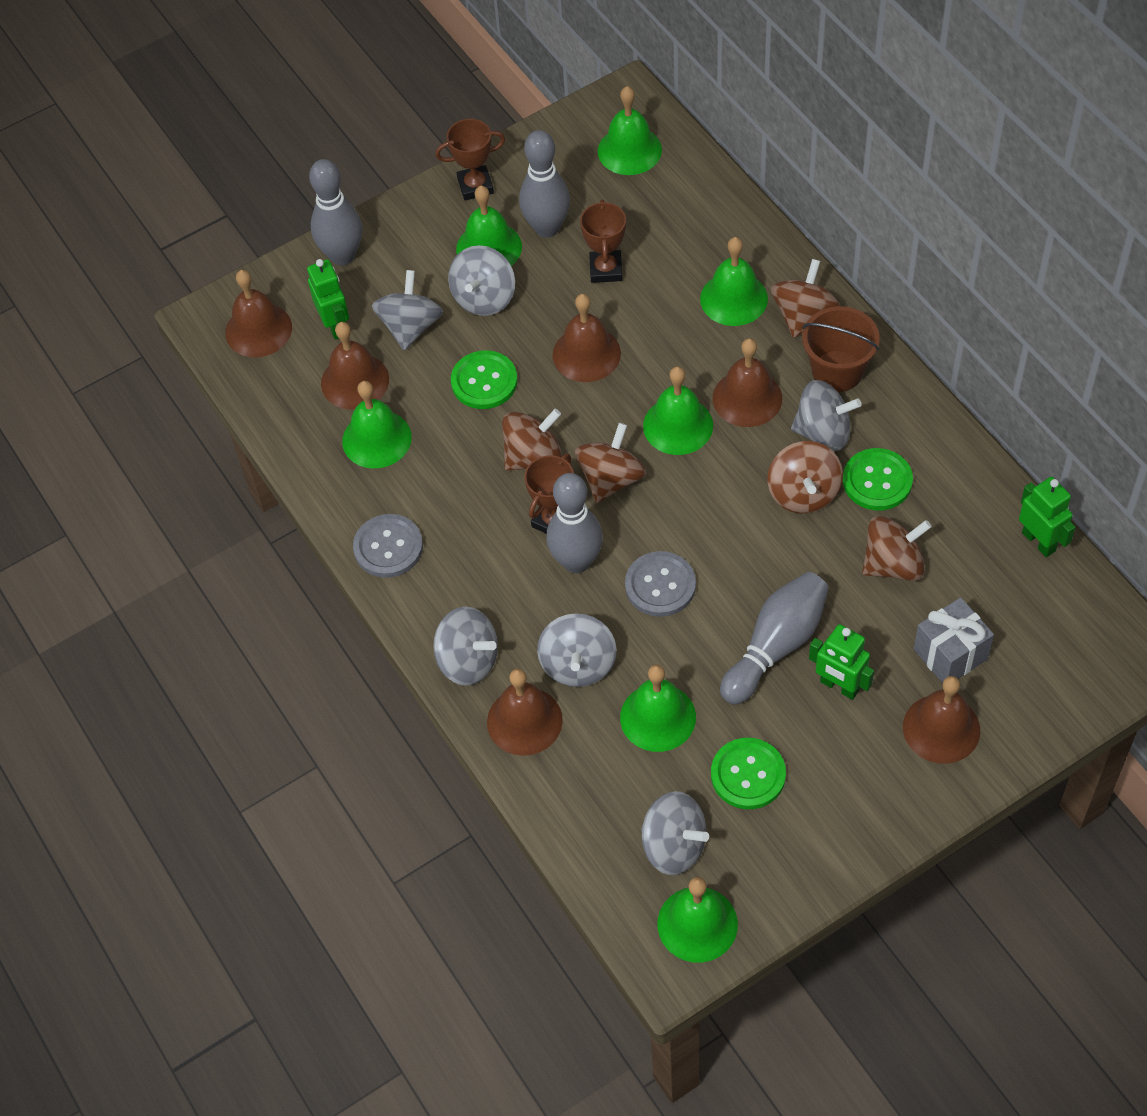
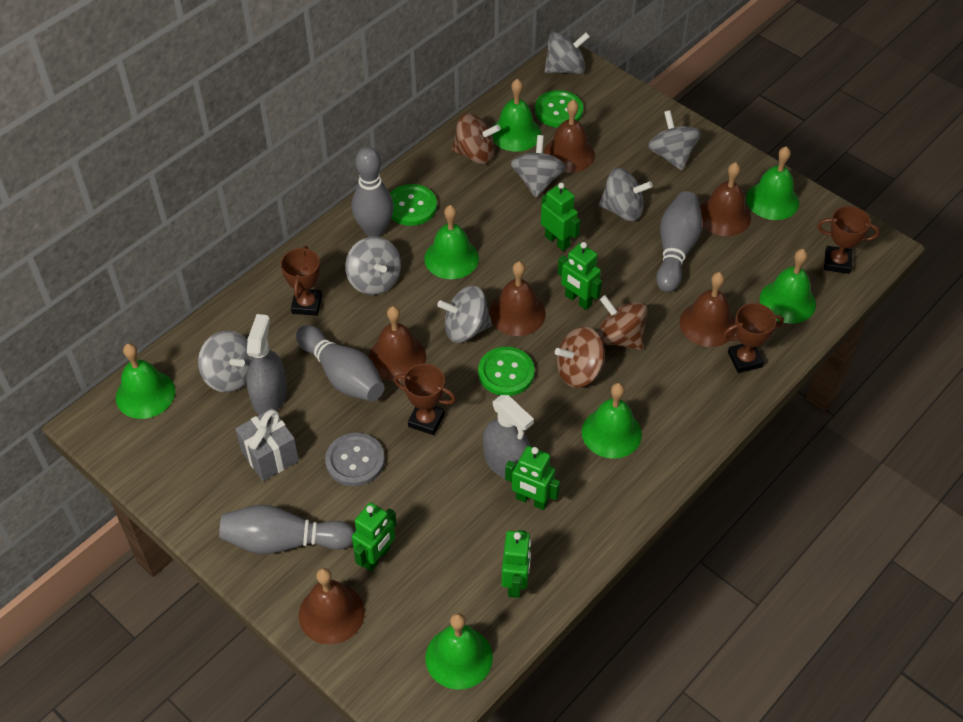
brown bucket: [802,306,880,392] = 1 -> none = 0
brown spinning top: [502,409,562,471] [575,423,646,503] [768,441,843,513] [771,259,840,338] [862,516,931,581] = 5 -> [452,113,501,164] [555,327,605,388] [597,295,648,350] = 3
brown trophy: [435,119,505,201] [524,454,574,534] [580,200,626,283] = 3 -> [280,246,322,316] [394,364,456,435] [723,303,784,373] [817,206,880,274] = 4
green robot: [307,259,349,340] [809,624,874,700] [1019,477,1076,557] = 3 -> [352,503,397,571] [501,530,531,598] [505,446,560,510] [541,183,581,251] [558,242,602,310] = 5
grey button: [353,514,423,578] [625,551,696,617] = 2 -> [325,433,385,486] = 1
grey spinning top: [372,270,443,350] [433,606,498,686] [448,245,515,316] [537,613,617,687] [641,791,709,875] [791,380,862,451] = 6 -> [198,331,253,393] [345,236,401,295] [437,286,492,343] [511,135,566,197] [544,32,590,74] [599,168,653,221] [648,110,701,170] = 7
grey spray bottle: none = 0 -> [246,314,287,415] [483,395,534,478] = 2

